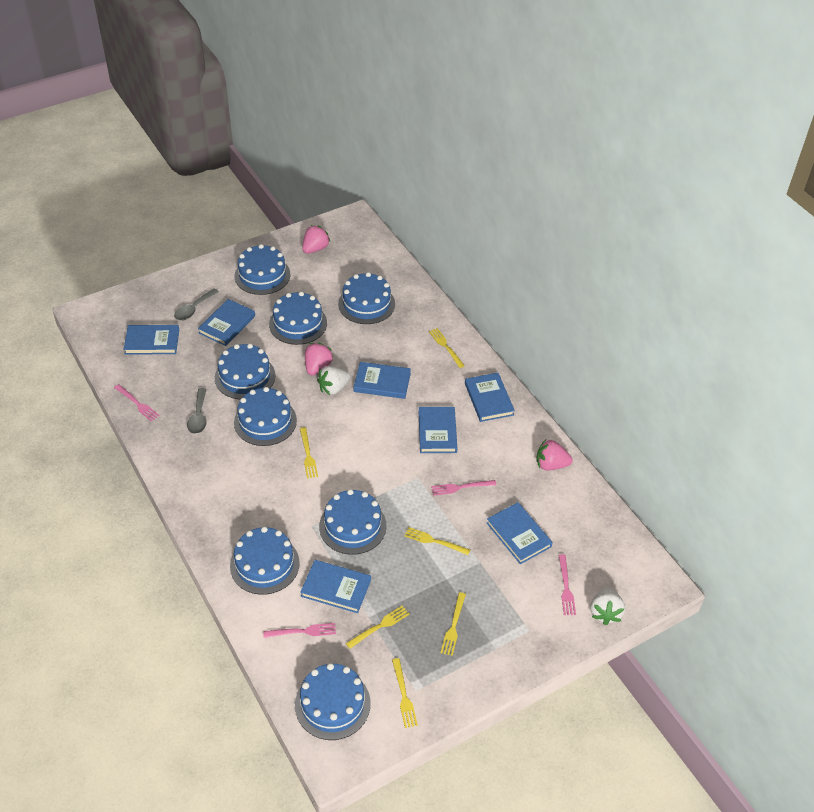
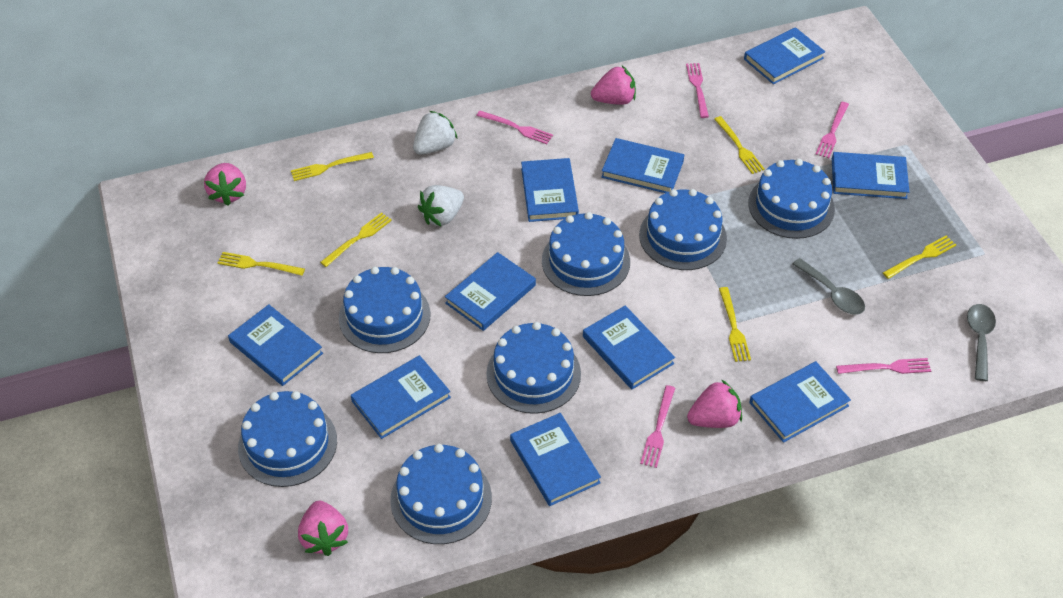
blue book: [123,325,179,355] [198,299,255,346] [300,560,371,613] [354,362,411,399] [418,407,457,453] [465,373,515,422] [487,502,553,564] = 7 -> [228,304,323,386] [351,355,451,439] [445,252,536,331] [510,413,601,506] [521,158,579,222] [583,306,675,389] [601,138,684,193] [744,27,825,84] [749,361,851,443] [832,152,909,199] = 10
blue cake: [215,344,275,399] [230,527,300,595] [234,387,297,446] [235,244,290,295] [269,292,327,345] [295,663,371,740] [319,489,387,555] [338,272,395,324] = 8 -> [238,391,337,487] [339,267,430,353] [390,444,492,544] [486,322,581,414] [542,212,630,296] [639,189,727,270] [749,159,835,239] = 7
pink fork: [114,384,160,422] [263,623,336,638] [431,480,496,496] [559,554,576,615] = 4 -> [476,111,553,144] [640,385,675,468] [686,63,709,118] [816,102,849,158] [836,358,931,374] = 5
pink strawberry: [302,225,330,254] [305,343,333,376] [537,439,573,471] = 3 -> [204,163,246,206] [298,501,348,556] [591,66,636,105] [687,379,742,428] = 4

